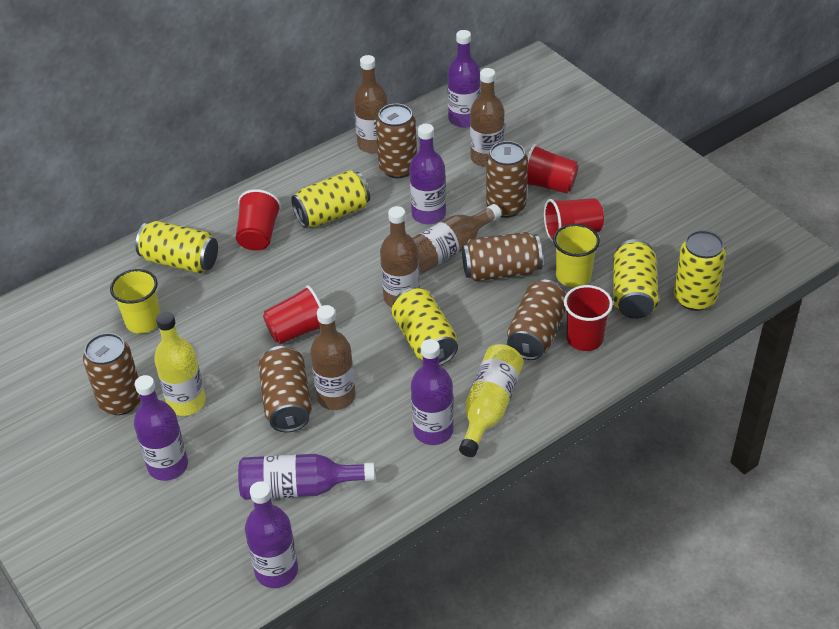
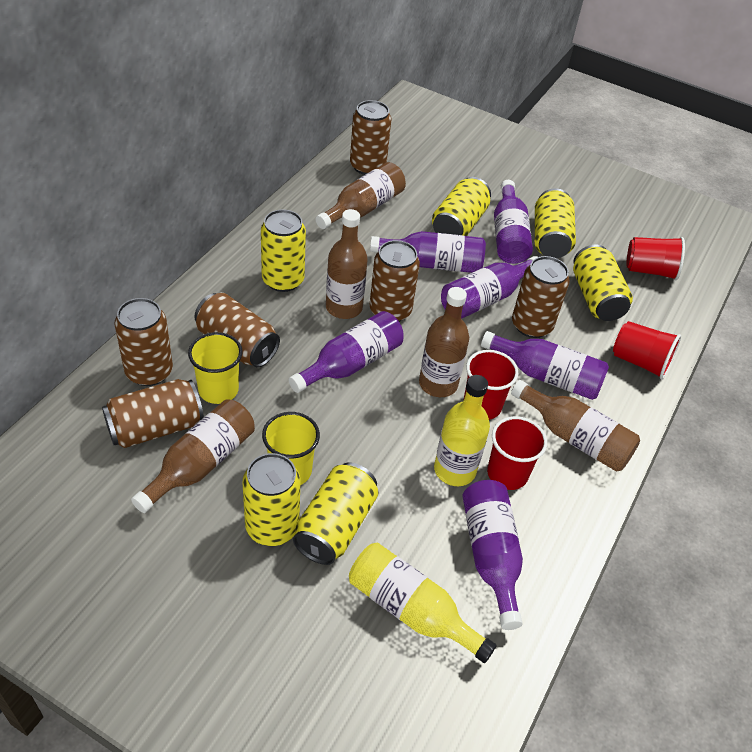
red cup: [236,189,281,251] [263,285,322,344] [527,144,579,194] [544,198,604,243] [564,285,613,351] = 5 -> [463,350,518,420] [487,416,547,490] [613,321,681,379] [626,237,685,280] = 4
yellow can: [135,221,218,273] [291,170,370,228] [391,287,458,365] [613,239,659,319] [674,230,726,311] = 5 -> [243,453,301,546] [261,209,306,292] [293,462,378,565] [432,177,491,236] [535,188,576,258] [573,244,633,321] = 6

